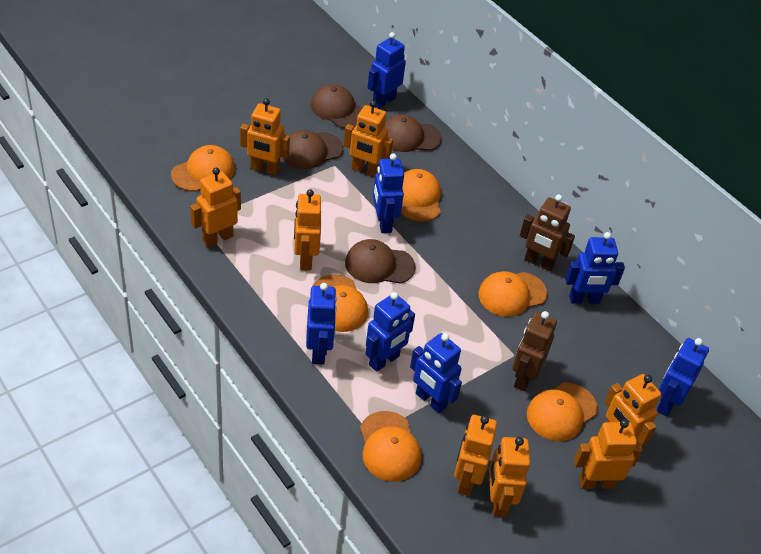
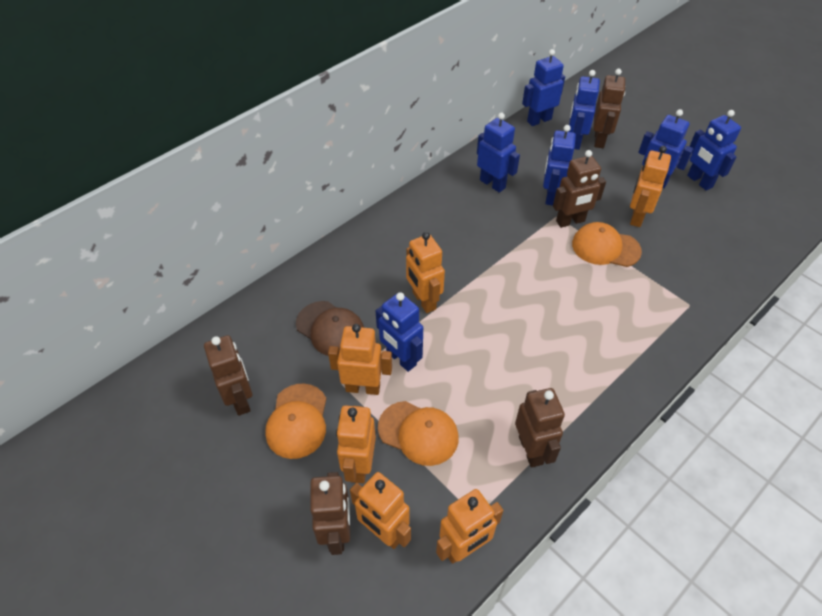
brown cap: [282,130,343,169] [311,84,362,129] [345,239,416,284] [384,114,442,152] = 4 -> [296,301,364,356] = 1
brown robot: [512,311,557,391] [520,194,575,271] = 2 -> [204,335,252,416] [310,472,350,555] [515,388,565,468] [553,150,606,228] [593,69,625,148] = 5
orange cap: [171,145,235,192] [313,274,368,332] [360,411,421,482] [401,169,441,222] [478,271,547,317] [527,383,597,441] = 6 -> [265,384,326,459] [378,401,459,466] [572,222,642,267] = 3
orange robot: [190,168,241,247] [240,98,290,176] [294,189,321,271] [344,100,393,177] [454,415,497,496] [489,437,530,517] [574,419,643,489] [604,374,661,446] = 8 -> [328,324,392,395] [336,405,376,483] [350,472,411,549] [406,232,445,313] [436,489,503,564] [630,146,671,227] = 6

